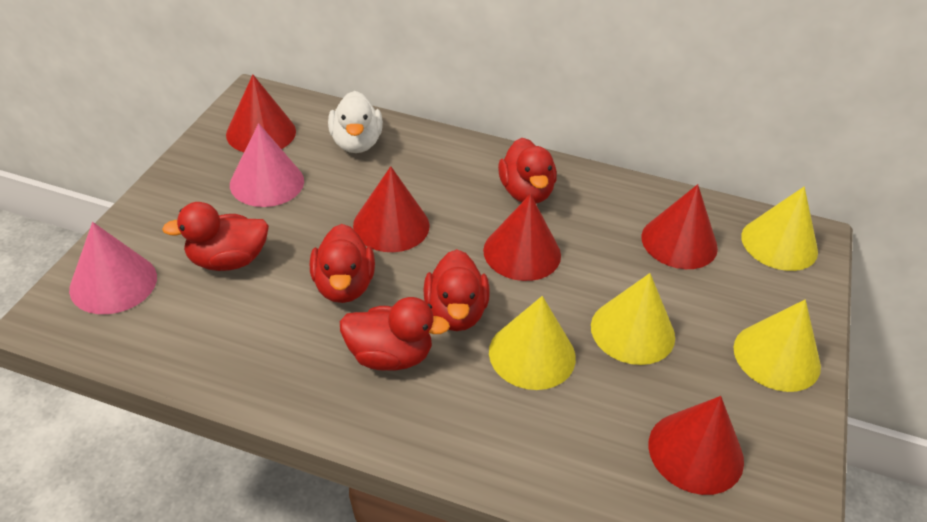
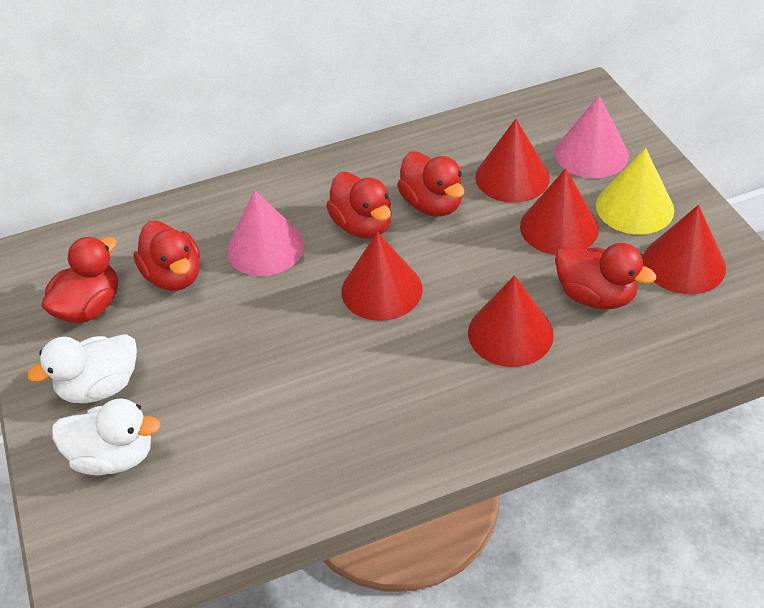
white duck: [328,91,383,153] = 1 -> [27,334,137,403] [52,398,161,475] = 2
yellow cone: [489,296,576,390] [591,273,675,365] [733,299,821,392] [741,187,818,271] = 4 -> [596,148,674,234] = 1

